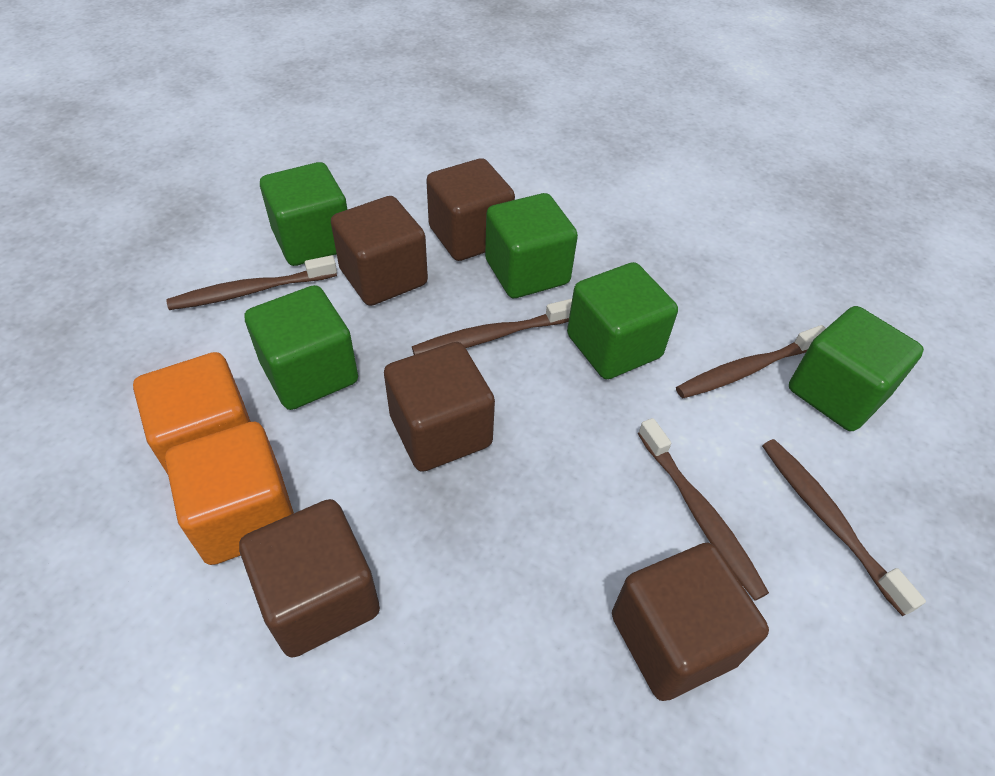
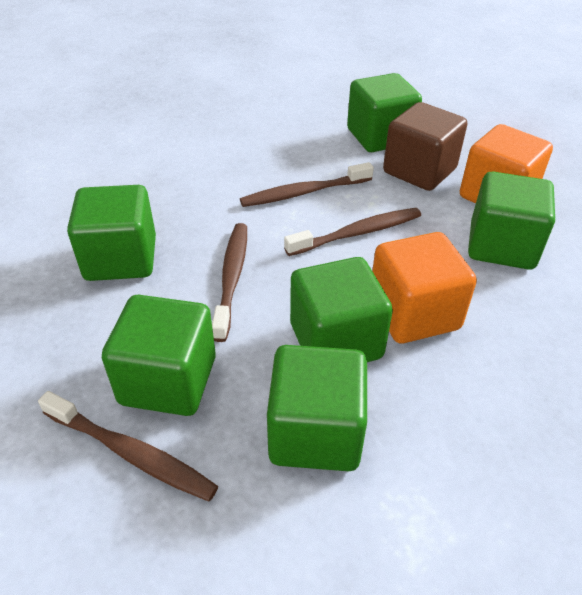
brown cube: [239,499,380,658] [331,196,428,306] [384,342,495,472] [426,158,515,261] [612,543,769,701] = 5 -> [383,102,467,191] = 1
brown toothbrush: [166,255,337,310] [412,299,572,355] [638,418,769,600] [676,325,826,398] [762,439,926,616] = 5 -> [38,391,218,501] [212,223,247,342] [240,162,374,207] [284,208,421,256] = 4
green cube: [245,285,358,410] [260,162,348,266] [485,193,578,298] [567,262,678,379] [789,306,924,431] = 5 -> [67,185,156,281] [102,295,216,416] [267,345,367,471] [290,257,393,362] [347,73,422,152] [468,172,555,270] = 6

